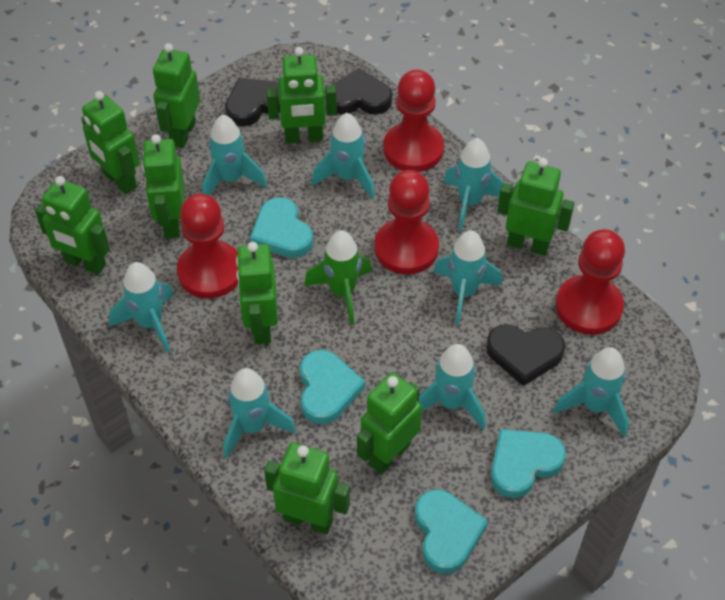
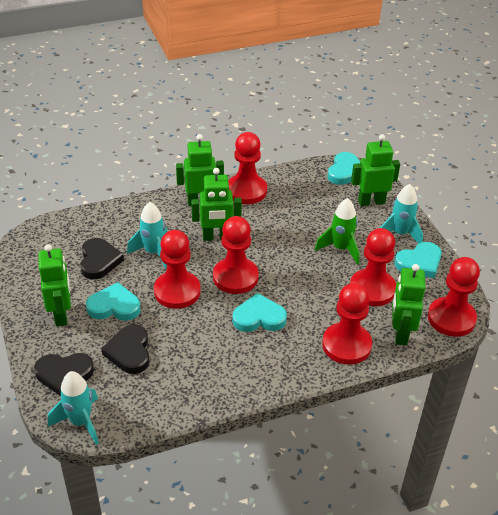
green robot: [35,176,110,275] [81,91,140,194] [142,134,185,238] [153,43,200,148] [236,242,278,344] [264,443,350,534] [267,47,337,143] [357,373,422,474] [497,158,574,256] = 9 -> [38,244,71,326] [176,134,224,206] [191,168,242,241] [351,134,400,206] [392,264,425,345] = 5
red pawn: [177,194,238,298] [375,170,439,274] [383,70,444,172] [556,229,625,335] = 4 -> [154,230,201,309] [213,216,259,294] [228,132,267,204] [322,283,372,365] [350,228,396,306] [428,257,480,337] = 6
turquoise rocket: [109,262,174,353] [202,114,267,195] [224,368,296,458] [311,113,375,199] [419,344,486,430] [434,231,502,325] [443,138,505,231] [553,347,629,437] = 8 -> [48,371,99,445] [127,202,168,269] [380,184,423,244] = 3

